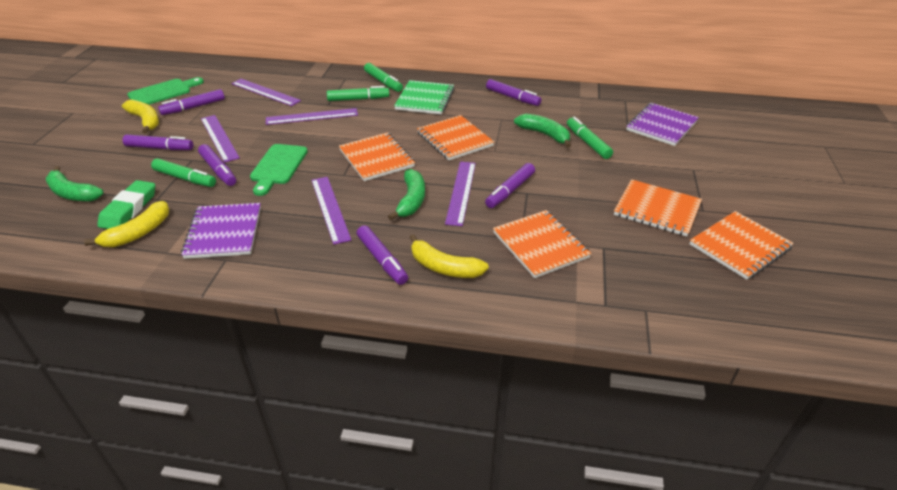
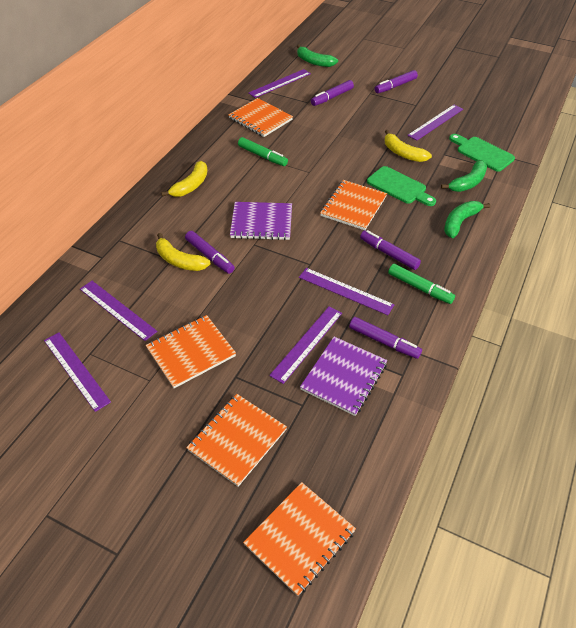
green eraser: [97,180,155,229] = 1 -> none = 0
green marker: [151,158,216,187] [327,86,389,101] [364,63,403,92] [567,117,613,159] = 4 -> [238,137,288,166] [388,264,455,304] = 2
green notebook: [394,80,455,114] = 1 -> none = 0
purple marker: [123,135,193,150] [158,89,225,115] [198,144,236,186] [357,225,408,285] [485,163,535,208] [486,79,541,106] = 6 -> [185,231,235,274] [311,80,354,106] [349,317,422,359] [360,230,421,270] [375,70,418,93] = 5
purple ruler: [201,115,240,163] [231,79,301,106] [266,108,358,125] [311,177,352,245] [445,162,476,226] = 5 -> [44,332,111,412] [80,281,157,341] [249,69,311,98] [269,307,342,384] [299,268,395,315] [407,105,463,140] = 6

